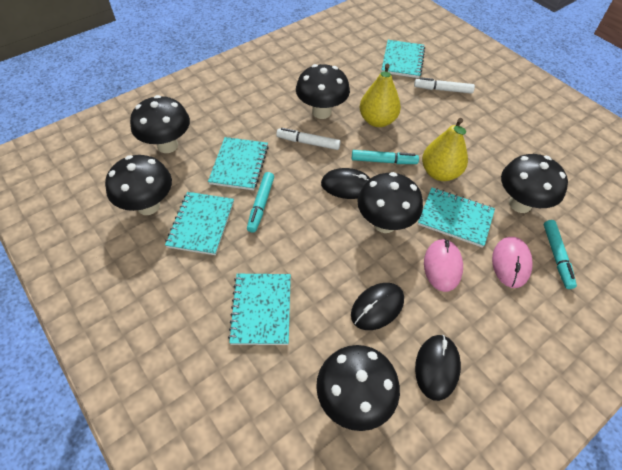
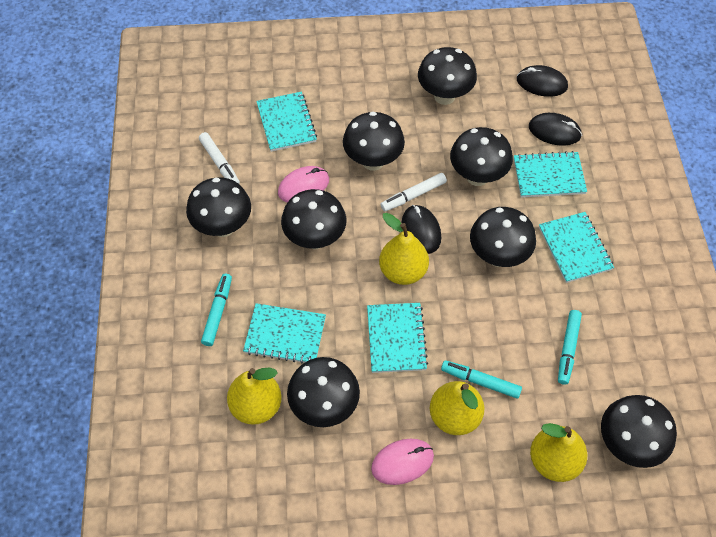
black mushroom: [105,155,172,215] [130,95,190,153] [296,64,350,119] [316,345,400,431] [357,172,423,233] [501,154,568,213] = 6 -> [186,177,251,237] [281,189,347,249] [287,357,360,427] [343,112,405,171] [418,47,477,105] [450,127,513,186] [470,207,536,267] [601,395,677,468] = 8
yellow pear: [360,64,401,127] [422,118,468,181] = 2 -> [227,368,282,425] [379,213,429,285] [430,381,484,435] [530,423,587,482] = 4

